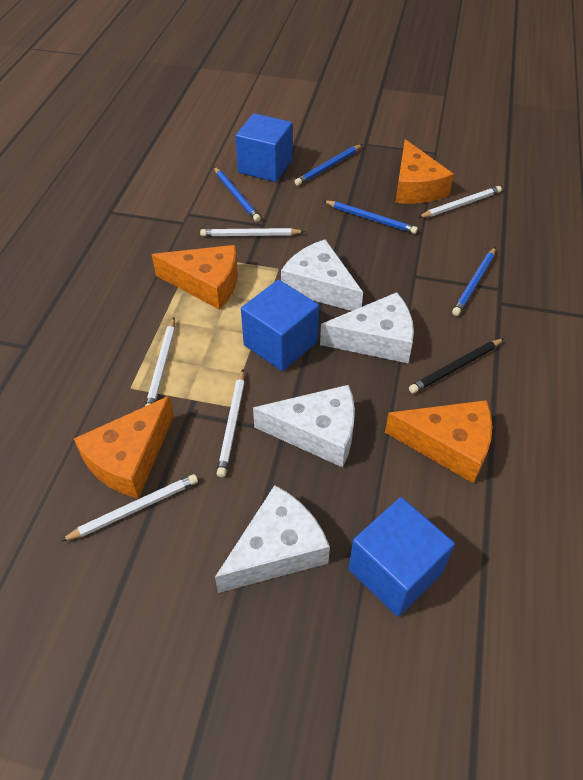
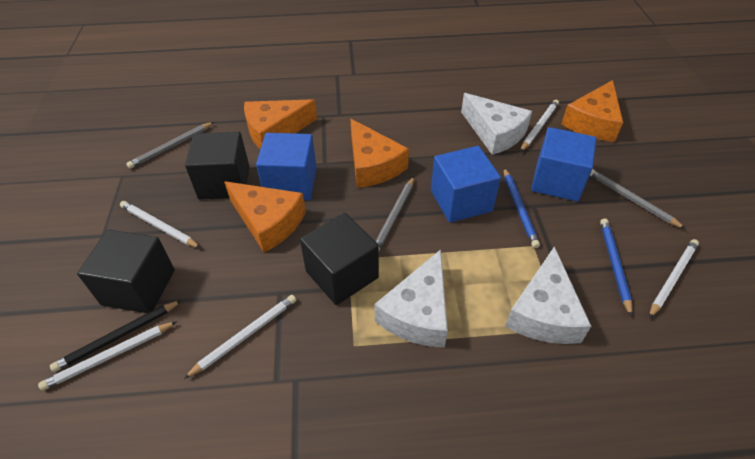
black cube: none = 0 -> [77,230,175,313] [185,132,249,199] [300,213,379,305] = 3
blue pencil: [214,167,261,222] [295,145,362,186] [324,201,418,234] [452,247,496,316] = 4 -> [504,168,540,248] [600,218,632,317] = 2
grey pencil: none = 0 -> [126,122,214,169] [375,177,414,250] [590,169,686,229] = 3
white cheese: [215,485,330,593] [253,385,355,468] [281,239,363,311] [320,292,414,363] = 4 -> [375,249,448,347] [461,93,532,155] [505,246,591,344] = 3

